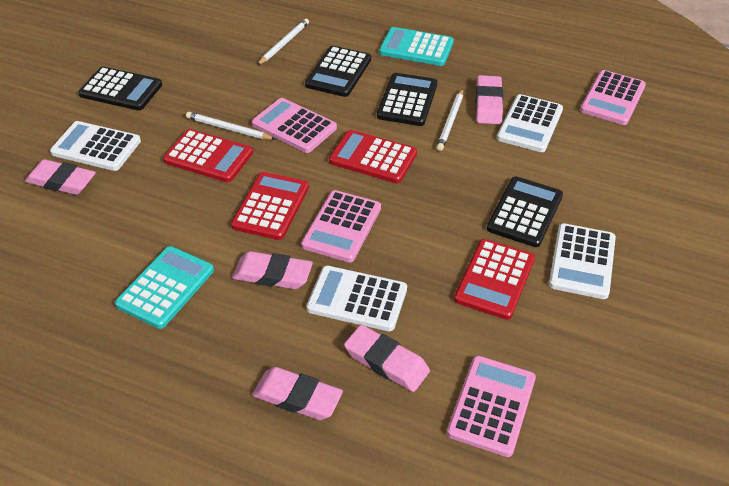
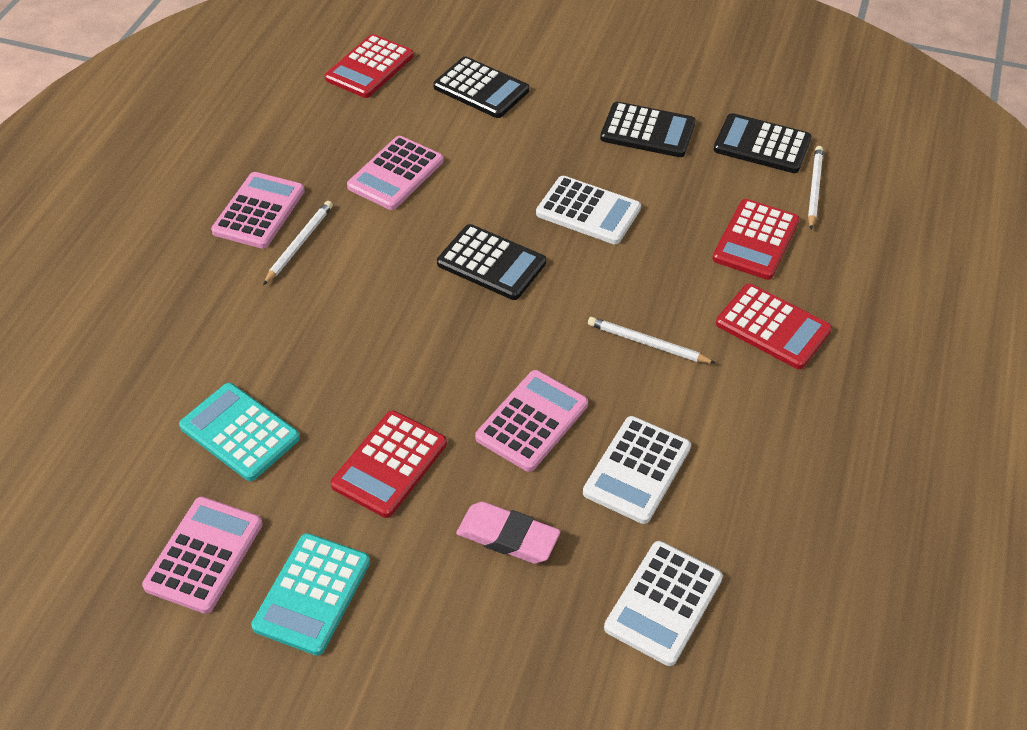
pink eraser: [25,159,96,195] [232,251,313,289] [252,367,343,420] [344,325,430,392] [476,75,503,124] = 5 -> [456,502,561,564] = 1
white calculator: [50,121,141,171] [307,266,407,331] [497,94,563,152] [549,223,616,299] = 4 -> [536,176,641,244] [583,416,691,524] [604,541,723,666] = 3

